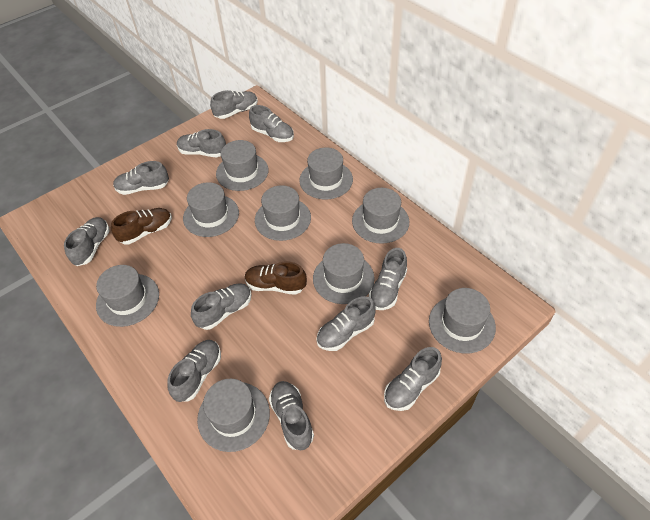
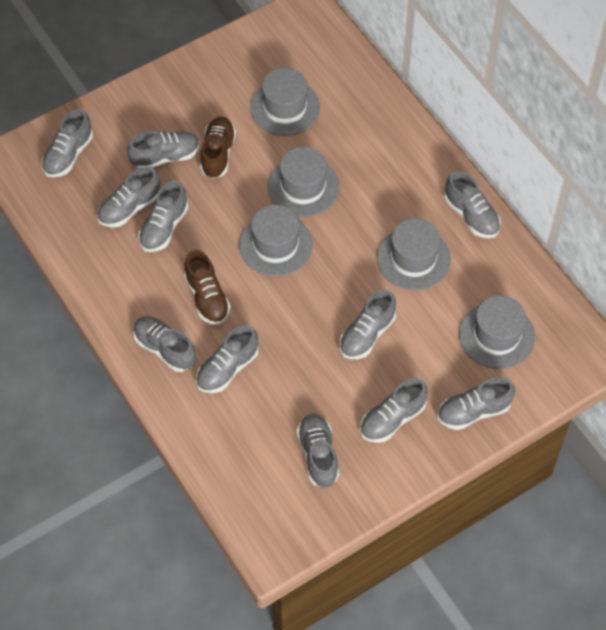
grey hat: [96,265,159,327] [183,182,239,237] [197,379,270,452] [216,140,269,191] [255,185,311,241] [299,148,353,199] [313,243,375,304] [352,188,409,244] [429,288,496,353] = 9 -> [239,205,312,276] [250,68,320,136] [267,147,339,217] [377,218,451,291] [459,295,535,369] = 5

